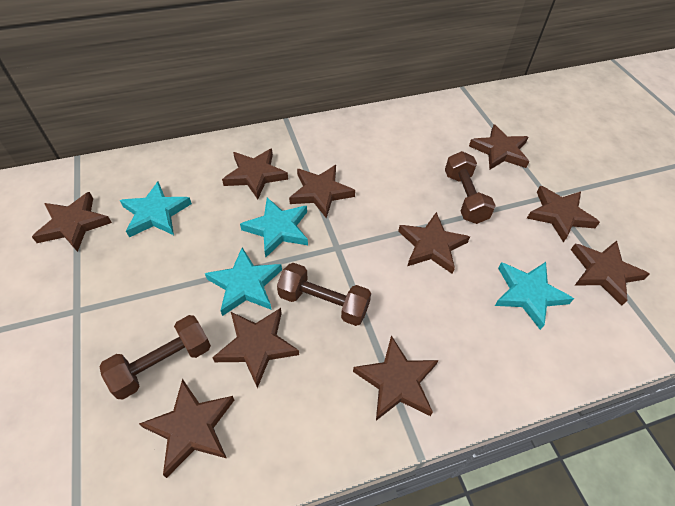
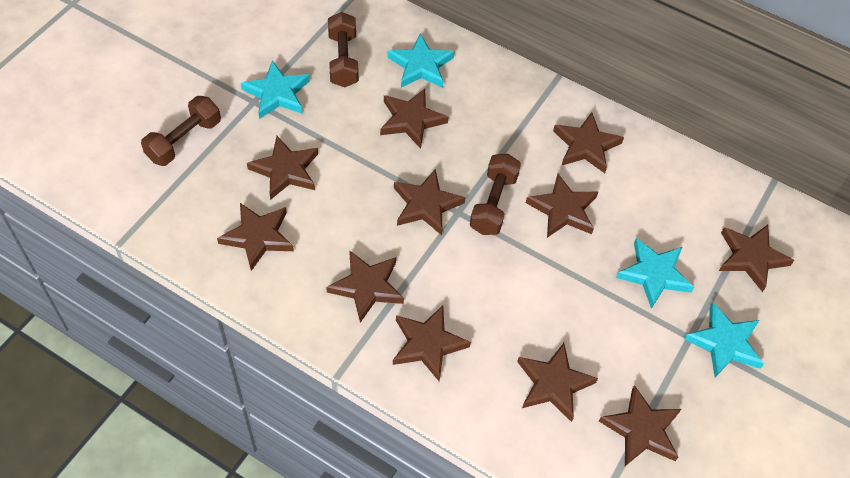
brown star: [32,192,112,252] [139,379,234,478] [212,308,299,388] [222,149,288,199] [289,165,355,218] [353,336,438,421] [398,212,470,274] [469,124,529,170] [527,186,600,242] [571,241,649,306] = 10 -> [217,203,294,271] [247,136,318,200] [326,250,404,323] [380,89,449,149] [393,306,471,382] [394,169,466,235] [517,343,598,422] [526,174,598,238] [553,112,624,173] [599,385,681,466] [719,225,794,292] = 11

